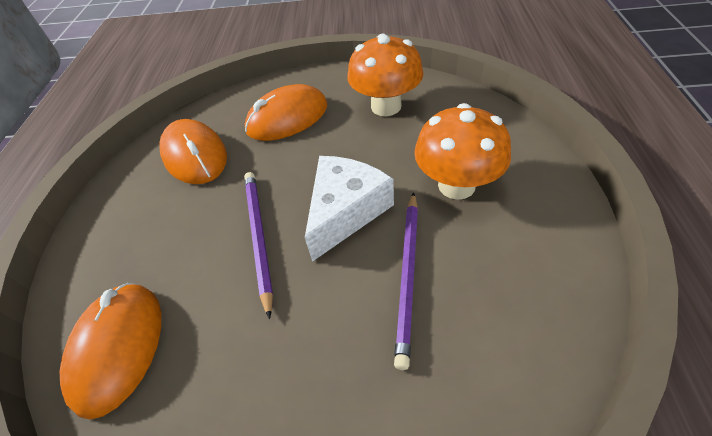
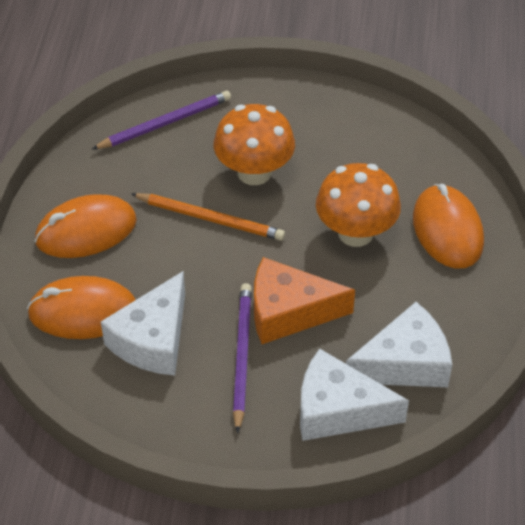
orange cheese: none = 0 -> [254,257,355,344] = 1
orange pencil: none = 0 -> [132,193,285,241] = 1
white cheese: [305,156,394,262] = 1 -> [101,271,185,376] [300,349,409,441] [346,302,452,387] = 3

